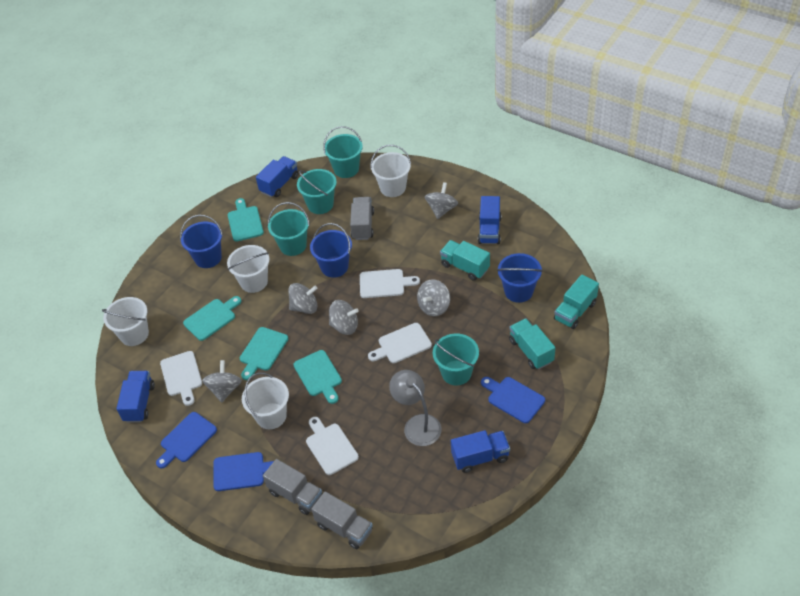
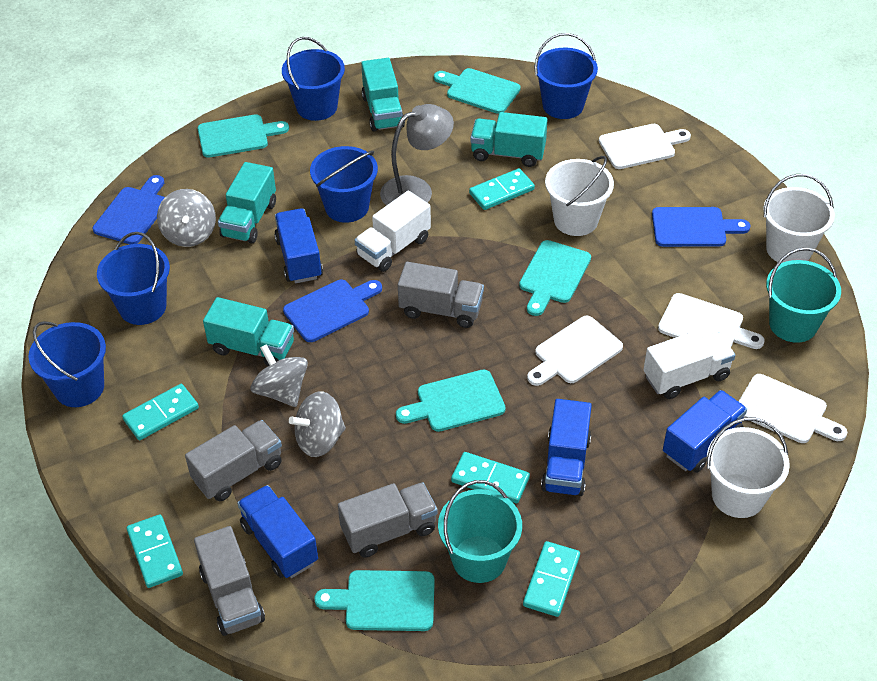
blue bucket: [180,215,223,268] [310,223,352,278] [497,253,543,303] = 3 -> [28,321,106,407] [97,232,170,325] [282,37,345,121] [310,146,378,223] [534,33,598,119] = 5
grey spinning top: [202,360,242,403] [288,283,317,314] [329,300,359,335] [417,279,450,316] [425,182,458,219] = 5 -> [157,189,216,247] [250,344,308,407] [289,392,346,457] = 3
grey truck: [263,459,322,515] [311,491,373,549] [350,197,374,240] = 3 -> [185,420,282,501] [194,526,265,636] [338,482,438,558] [398,262,484,328] = 4
turquoise bucket: [268,202,310,256] [297,169,337,214] [323,126,363,178] [433,334,479,385] = 4 -> [438,480,522,583] [766,247,841,343] = 2
turquoise cutting board: [183,296,242,341] [228,198,264,242] [240,327,288,380] [293,350,342,404] = 4 -> [198,114,289,158] [314,570,435,631] [396,370,506,432] [434,68,521,114] [519,240,591,316] = 5
turquoise domino: none = 0 -> [122,384,199,440] [127,514,183,588] [451,452,530,503] [469,168,535,210] [523,541,580,617] = 5
turquoise truck: [440,240,490,281] [509,318,555,369] [554,275,599,329] = 3 -> [203,297,294,366] [218,162,276,244] [361,58,405,132] [470,112,548,167] = 4
white bucket: [102,297,149,346] [227,245,270,293] [242,372,289,429] [370,145,411,197] = 4 -> [545,156,614,236] [707,417,790,518] [763,174,835,263] = 3
white truck: none = 0 -> [355,190,431,272] [643,331,735,399] = 2

